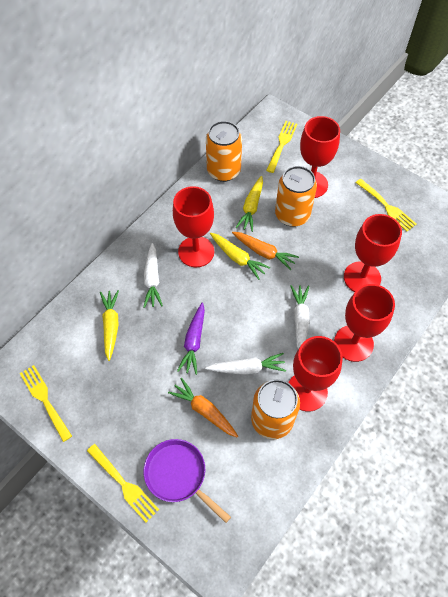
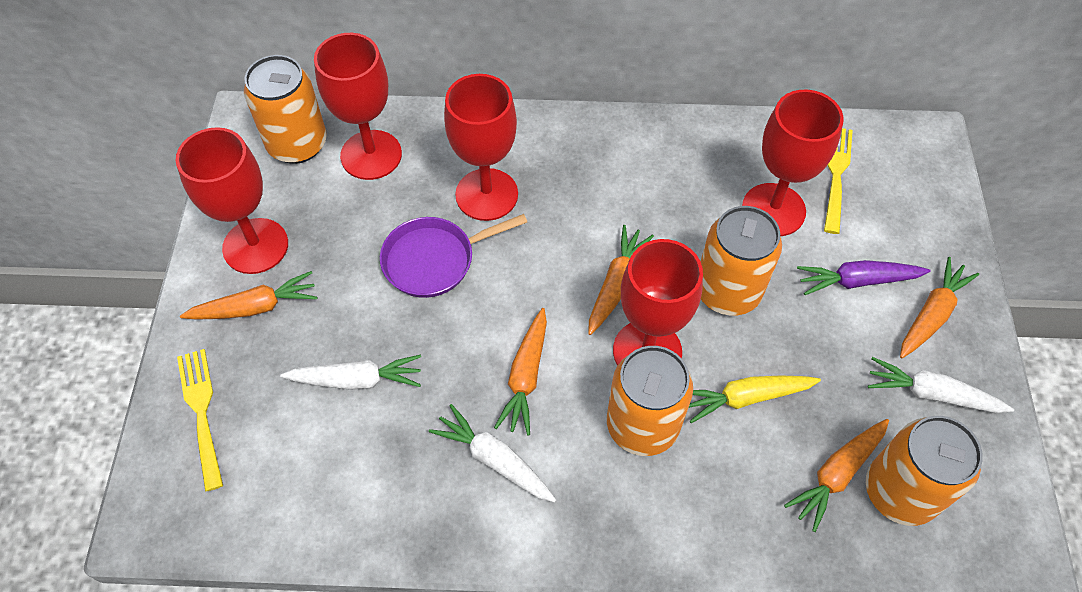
orange can: [206,121,242,182] [251,379,300,439] [275,166,317,227] = 3 -> [244,55,327,164] [607,346,693,456] [701,206,782,316] [866,416,983,526] = 4
orange carrot: [168,378,238,437] [232,232,299,270] = 2 -> [180,271,317,320] [494,308,547,435] [588,225,654,335] [784,419,889,532] [900,257,979,358] = 5
yellow carrot: [100,290,119,361] [210,233,270,280] [236,176,263,232] = 3 -> [689,376,821,423] = 1
yellow fork: [20,365,72,442] [87,444,159,523] [266,121,297,173] [356,179,416,231] = 4 -> [177,349,223,491] [824,128,853,234] = 2

